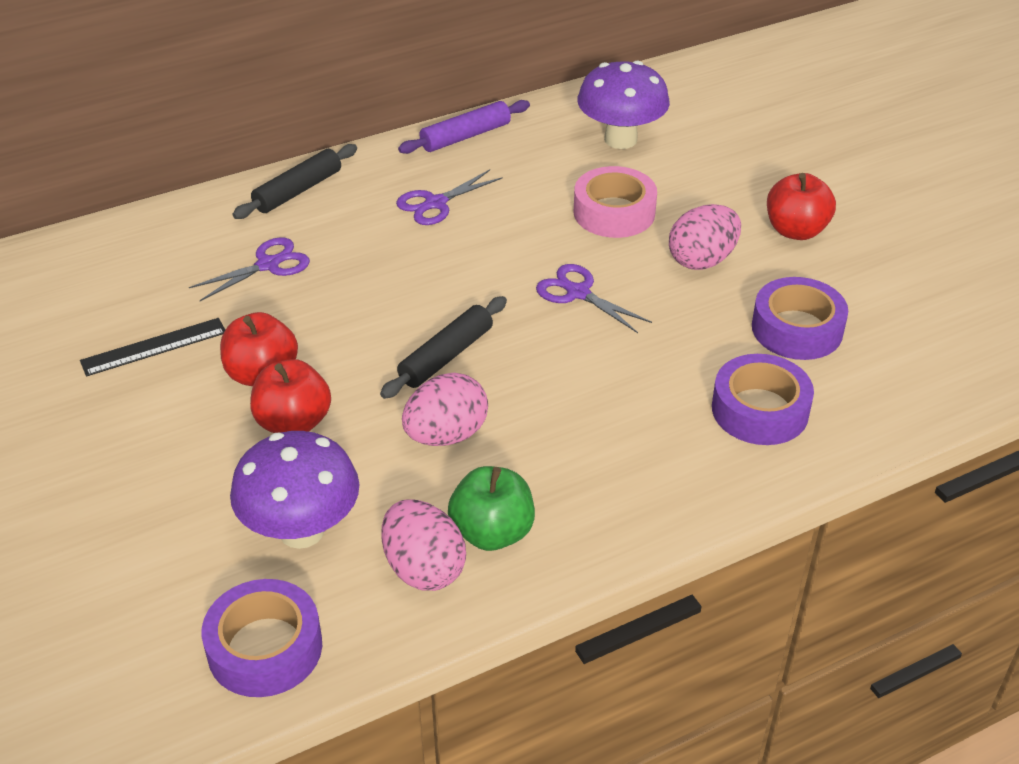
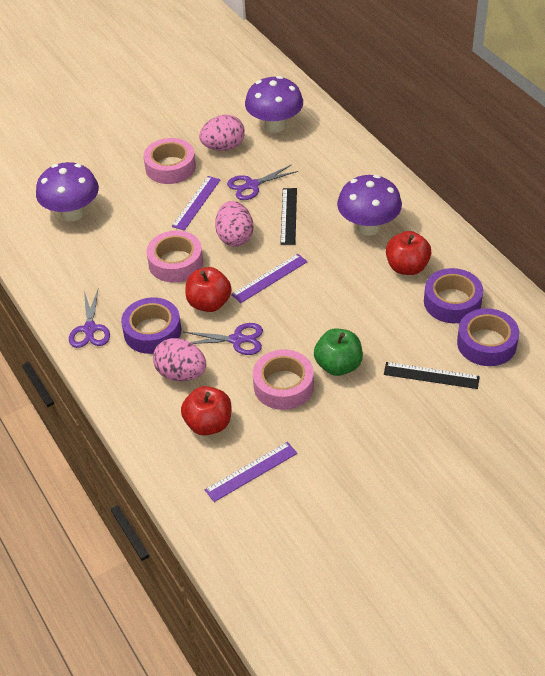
black rolling pin: [232,144,357,219] [380,296,507,399] = 2 -> none = 0
black ruler: [80,318,225,377] = 1 -> [281,188,297,245] [384,362,480,389] = 2
pink tape: [574,166,657,238] = 1 -> [144,138,196,184] [146,231,203,282] [253,350,314,410] = 3
purple mushroom: [230,431,359,549] [577,61,670,149] = 2 -> [36,162,99,222] [245,76,303,133] [337,175,402,235] = 3
purple rolling pin: [398,100,530,154] = 1 -> none = 0
purple ruler: none = 0 -> [172,176,221,231] [205,442,297,502] [231,254,307,303] = 3

